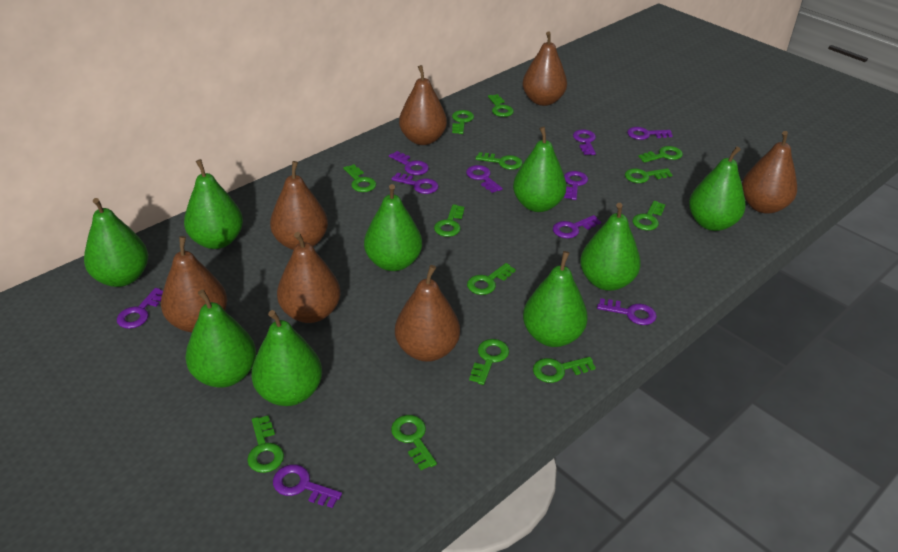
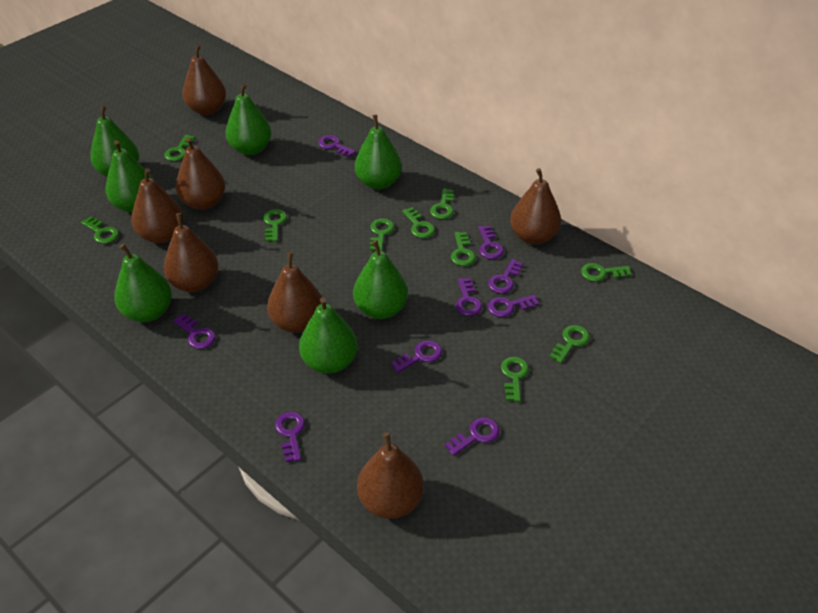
green key: [247,415,284,473] [343,164,376,192] [391,415,437,470] [434,204,465,237] [452,110,474,134] [467,263,516,295] [469,339,509,385] [475,152,523,170] [488,94,514,117] [533,357,596,383] [625,168,672,183] [632,201,666,230] [638,146,683,163] = 13 -> [81,216,119,244] [164,135,195,161] [263,209,287,242] [370,218,394,251] [402,207,435,238] [430,188,454,219] [451,232,476,266] [501,357,529,402] [550,325,590,363] [581,263,632,282] = 10
green pear: [84,198,148,287] [184,159,243,249] [185,289,256,388] [251,310,322,406] [364,184,422,271] [513,127,566,212] [523,251,588,347] [580,203,641,291] [689,146,746,231] = 9 -> [90,105,139,177] [106,140,154,213] [114,244,172,322] [226,83,271,155] [299,297,358,374] [353,240,408,319] [355,115,402,190] = 7
purple key: [117,288,163,329] [273,464,342,508] [389,151,429,175] [391,173,439,194] [466,165,503,193] [553,215,601,238] [564,171,588,200] [573,130,596,155] [597,298,657,325] [627,127,673,140] = 10 -> [173,314,215,349] [275,412,305,462] [318,135,356,157] [391,340,442,373] [445,417,500,456] [456,278,482,316] [478,225,504,259] [488,259,523,294] [488,295,539,317] = 9

